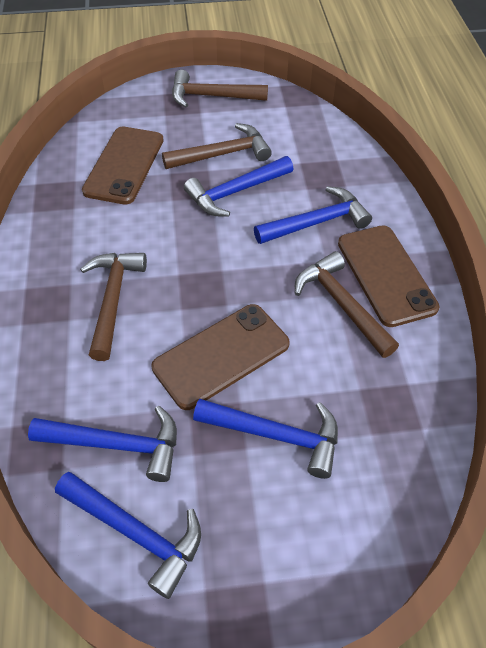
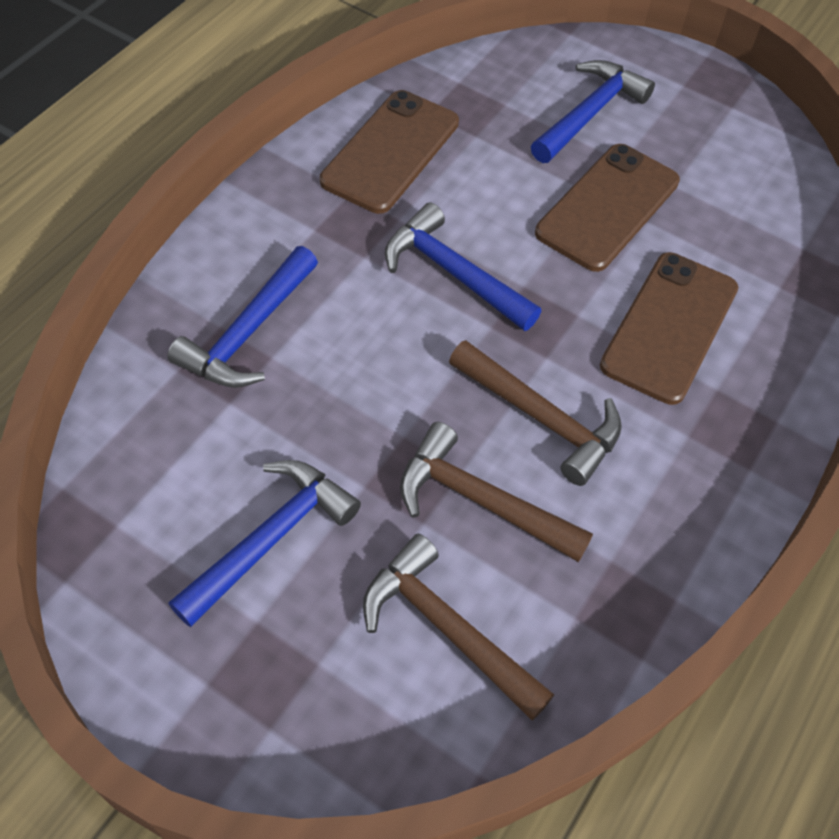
blue hammer: [28,406,177,482] [55,472,201,599] [184,156,293,217] [193,399,338,479] [254,186,372,244] = 5 -> [167,246,318,388] [168,460,361,627] [385,203,541,331] [531,60,655,163] = 4
brown hammer: [80,253,147,361] [162,123,272,169] [172,70,268,107] [295,251,399,358] = 4 -> [363,534,554,721] [400,422,593,562] [449,340,622,486] = 3

